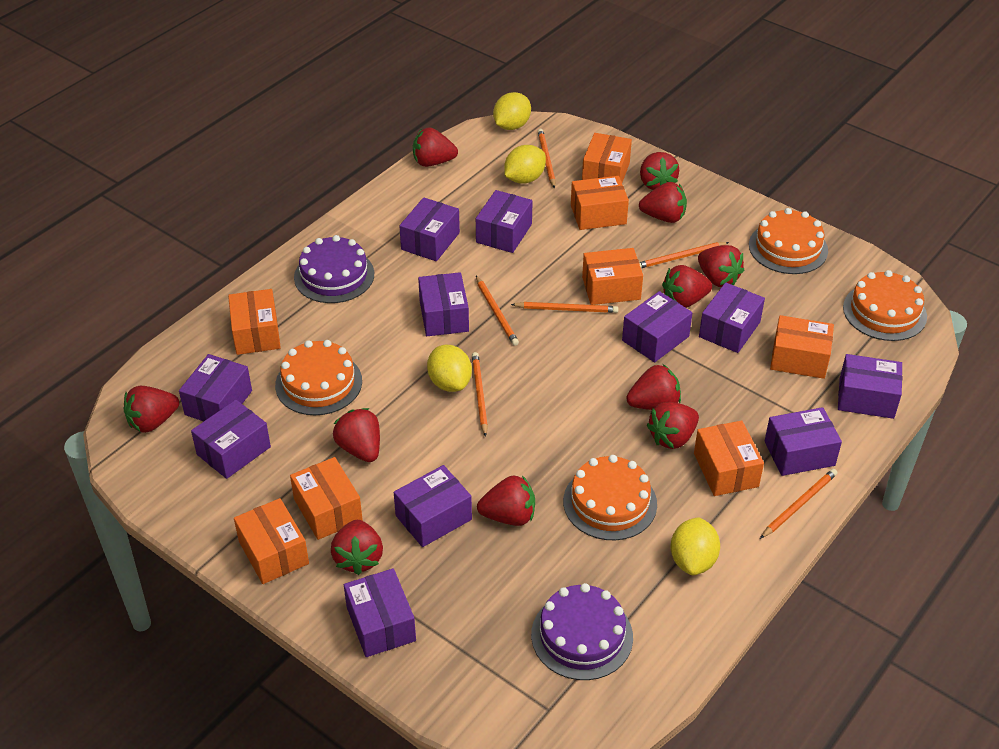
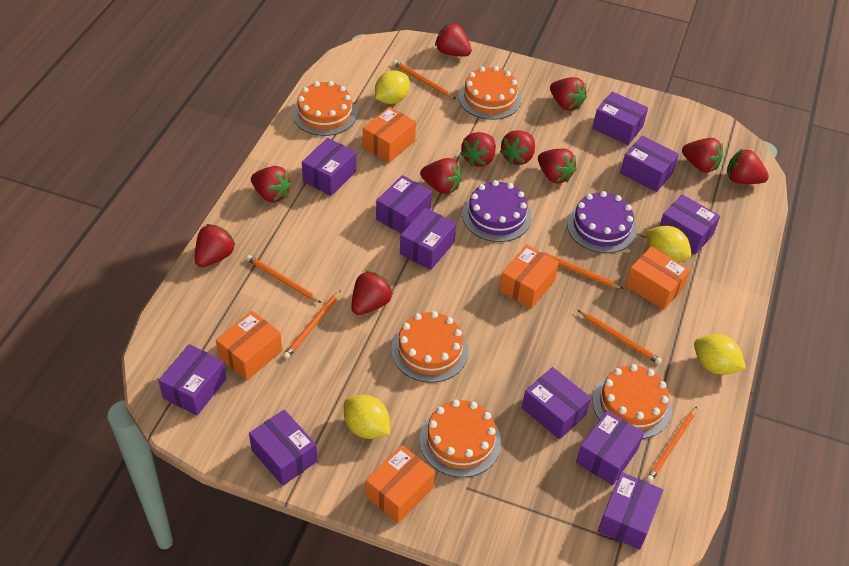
orange box: [228,289,281,355] [234,498,309,584] [290,457,363,540] [571,176,629,230] [582,133,632,182] [582,248,643,305] [694,421,764,496] [770,315,834,379] = 8 -> [216,311,282,380] [363,107,416,163] [365,445,435,523] [499,245,559,309] [625,246,690,310] = 5
orange cake: [275,340,362,415] [563,455,657,540] [749,208,828,274] [843,270,927,341] = 4 -> [292,81,357,136] [391,311,468,383] [420,400,501,478] [459,66,521,120] [593,364,672,439] = 5

